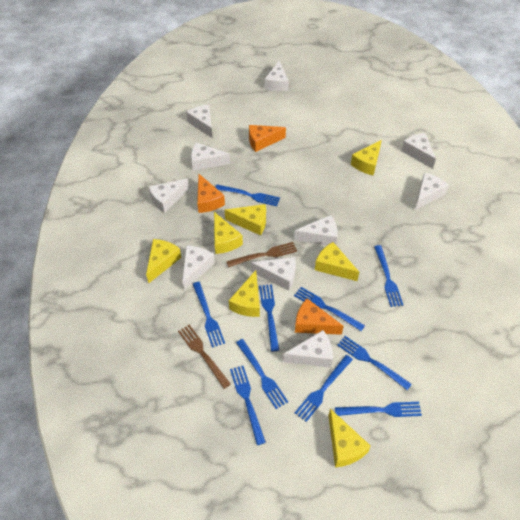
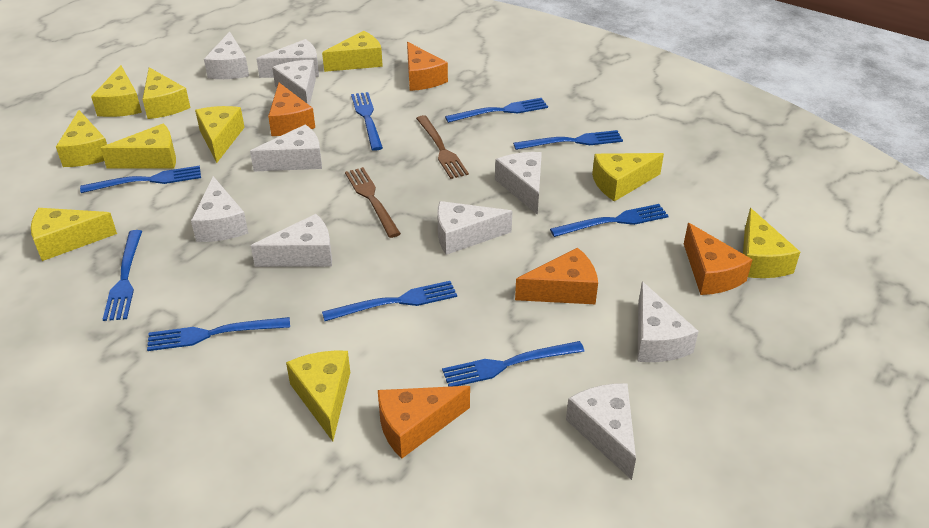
blue fork: [193,282,225,348] [215,185,280,206] [230,366,266,445] [236,339,288,409] [259,284,279,351] [294,287,365,331] [295,355,353,422] [335,402,422,417] [337,336,412,390] [374,245,403,307] = 10 -> [80,166,201,193] [103,230,142,321] [147,317,290,351] [322,281,457,321] [351,92,383,151] [442,341,585,387] [445,98,548,123] [513,130,623,150] [550,204,669,237] = 9
orange cheese: [197,174,225,213] [249,125,286,152] [295,298,344,335] = 3 -> [268,83,315,136] [378,386,470,459] [407,42,448,91] [515,247,598,304] [684,223,753,295] = 5
yellow cheese: [146,239,181,283] [214,212,243,254] [225,204,266,236] [229,270,260,317] [315,242,359,281] [328,409,371,467] [351,140,382,176] = 7 -> [31,208,117,261] [56,110,107,167] [91,65,142,117] [100,124,176,169] [142,67,190,119] [195,106,245,163] [286,351,350,441] [322,31,383,72] [592,153,664,202] [743,208,800,278] = 10

